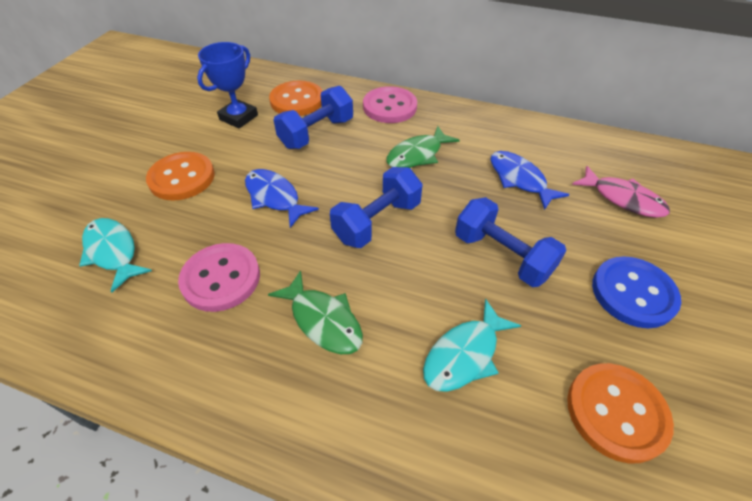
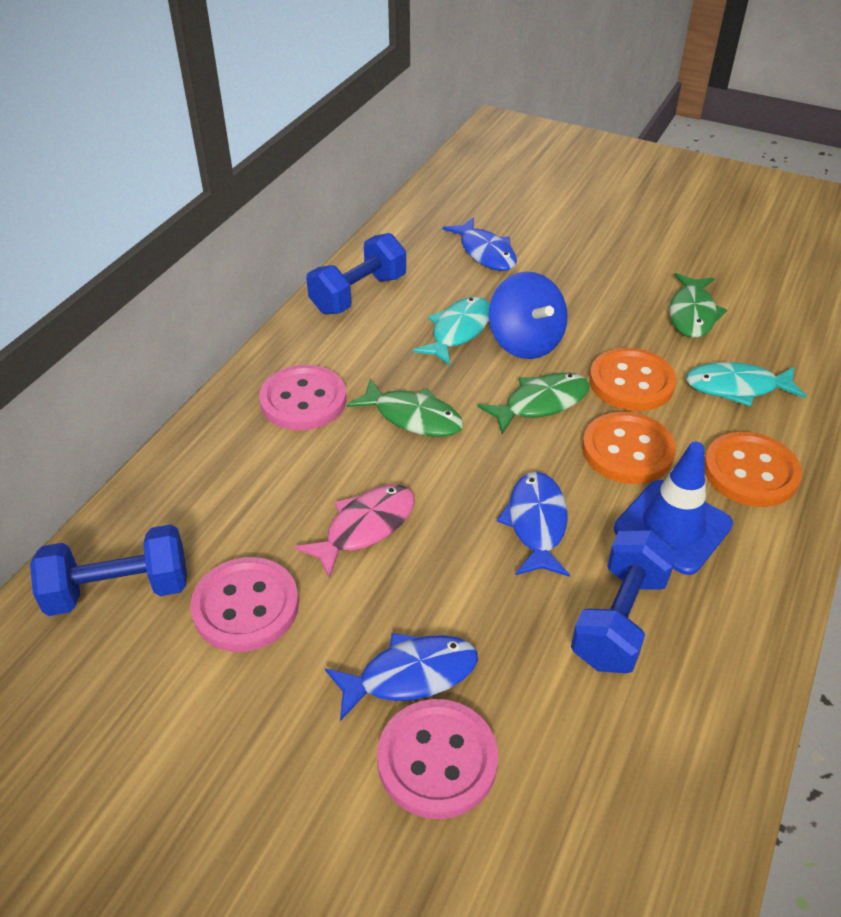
blue button: [592,256,681,328] = 1 -> none = 0
blue fish: [245,169,319,228] [490,151,570,210] = 2 -> [325,633,478,721] [443,217,517,271] [497,472,570,577] = 3
blue spinning top: none = 0 -> [489,272,568,359] = 1
blue traffic cone: none = 0 -> [614,442,733,575] = 1
blue trophy: [197,42,258,129] = 1 -> none = 0
green fish: [268,270,363,354] [386,126,460,168] = 2 -> [347,379,464,437] [477,373,590,434] [669,273,727,338] = 3
pink button: [178,243,260,312] [363,86,417,123] = 2 -> [190,557,299,652] [259,365,346,431] [377,699,498,819] = 3

